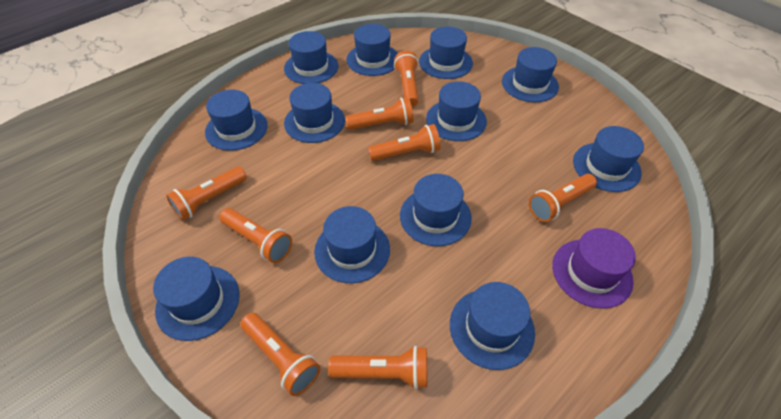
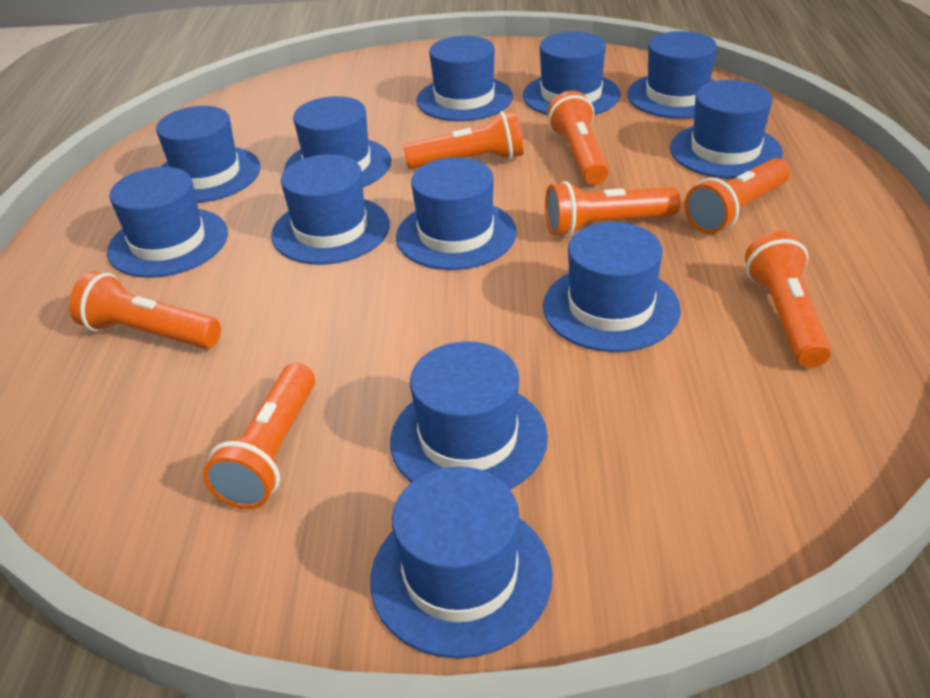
orange flashlight: [166,166,247,221] [219,208,292,263] [240,313,320,396] [328,346,427,389] [345,97,413,130] [368,124,441,161] [394,51,419,107] [529,174,597,222] = 8 -> [69,271,221,349] [203,363,315,509] [403,110,523,169] [545,181,681,237] [547,91,609,185] [684,158,790,234] [745,231,831,368] = 7
purple hat: [552,228,636,309] = 1 -> none = 0

